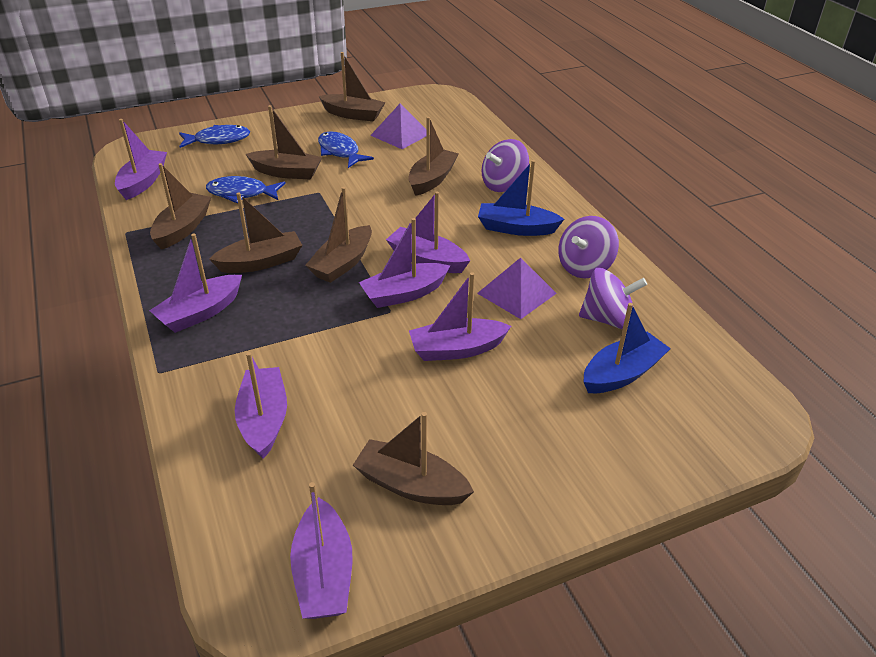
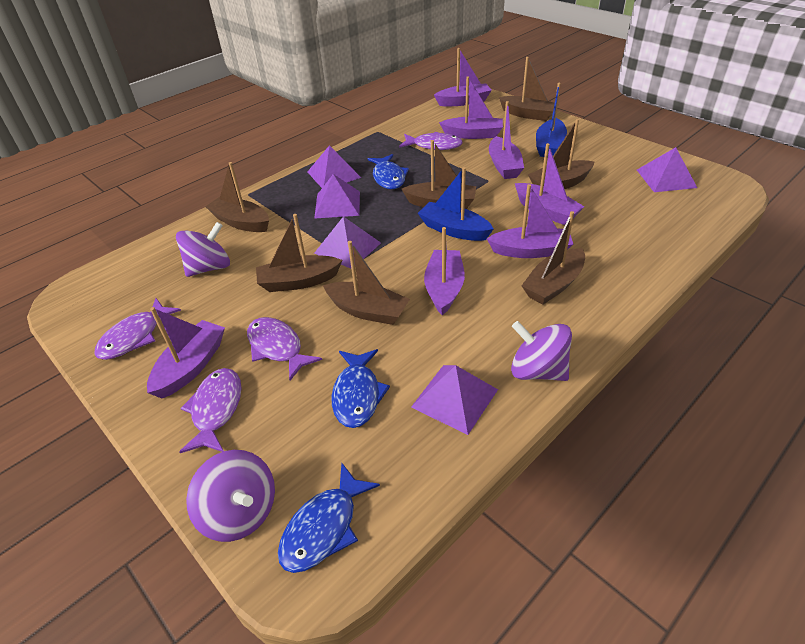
purple fish: none = 0 -> [94,298,181,360] [179,368,242,453] [247,317,322,380] [399,132,463,150] = 4
purple pyramid: [370,104,427,149] [477,258,557,319] = 2 -> [308,145,361,188] [314,174,360,219] [314,216,381,269] [411,365,498,435] [637,147,697,192] = 5

